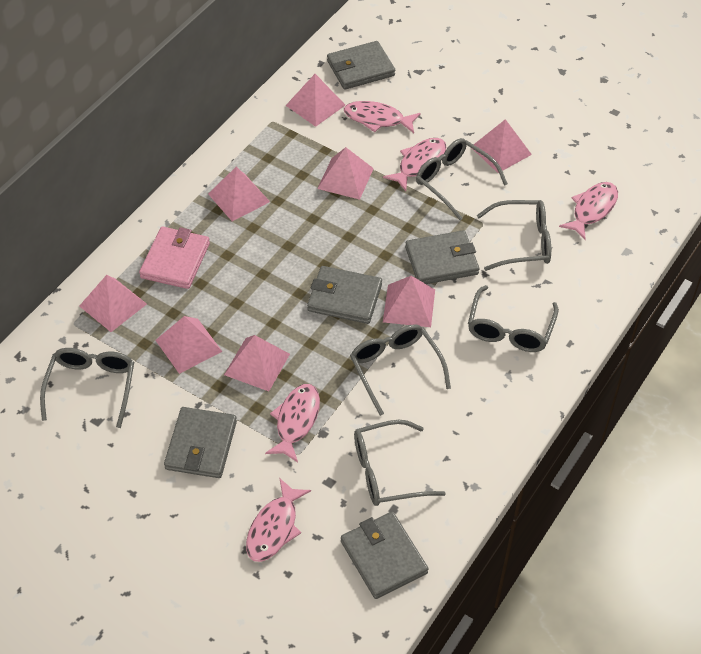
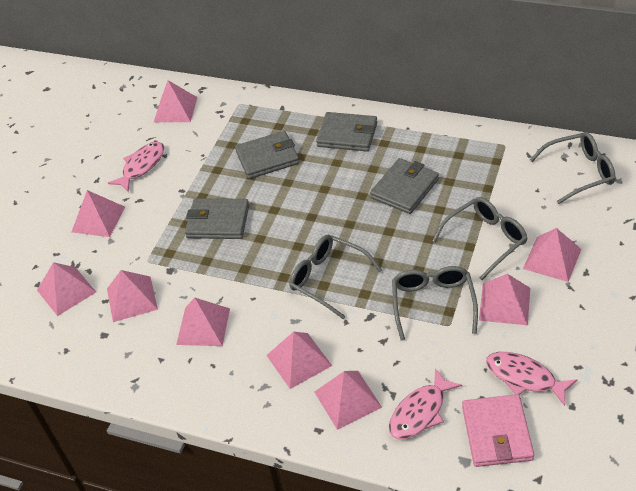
grey glasses: [40,348,134,428] [350,324,451,416] [354,420,446,506] [416,138,508,220] [468,285,559,352] [477,200,551,271] = 6 -> [289,235,382,319] [392,266,478,340] [432,197,528,280] [530,132,615,204] = 4
grey wallet: [164,407,237,478] [307,266,382,324] [327,41,395,90] [341,512,428,599] [405,230,479,284] = 5 -> [185,198,249,239] [235,131,299,179] [316,112,377,152] [370,158,439,214] = 4
pink fish: [246,479,311,562] [265,384,320,463] [344,101,421,133] [383,138,447,191] [559,182,618,240] = 5 -> [108,142,164,192] [389,368,462,440] [486,352,578,406] = 3
pink pyramid: [80,275,147,332] [155,316,222,374] [208,167,270,221] [224,335,290,391] [286,74,345,127] [317,147,374,200] [383,276,435,327] [473,119,532,173] = 8 -> [37,262,96,316] [72,190,125,237] [107,270,158,322] [154,80,197,122] [176,298,230,346] [266,332,332,389] [314,371,382,430] [479,274,530,325] [523,228,581,282] = 9

